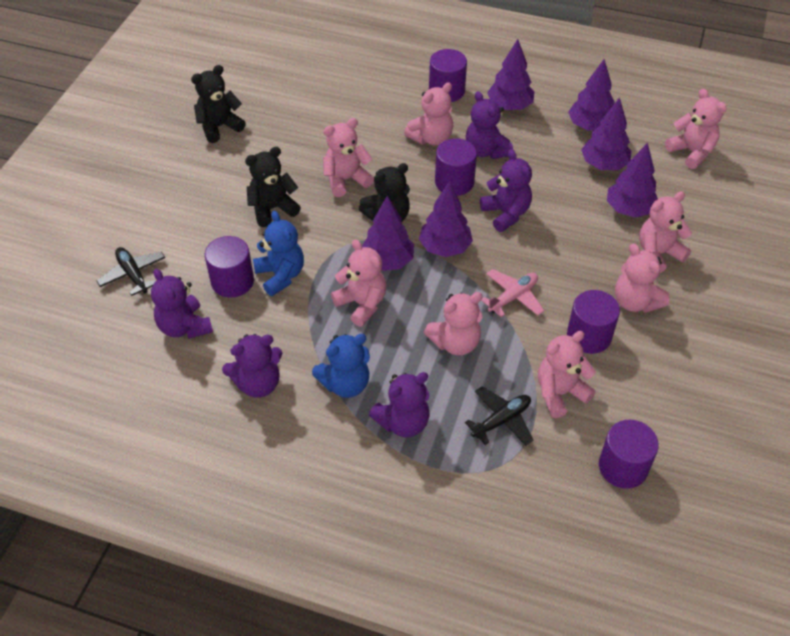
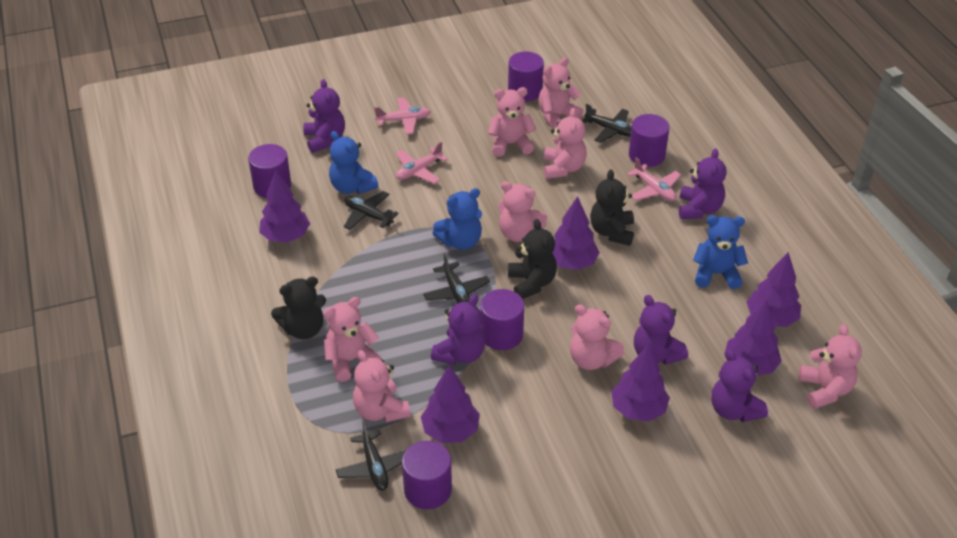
black plane: [97,247,165,296] [465,386,533,446] = 2 -> [336,421,406,491] [344,191,399,230] [423,253,490,303] [582,104,632,143] = 4
blue teddy bear: [253,211,304,296] [312,334,370,398] = 2 -> [329,131,379,194] [433,188,482,250] [693,215,748,289] = 3
pink plane: [481,269,544,317] = 1 -> [374,97,431,135] [396,142,448,184] [627,157,681,201] = 3

